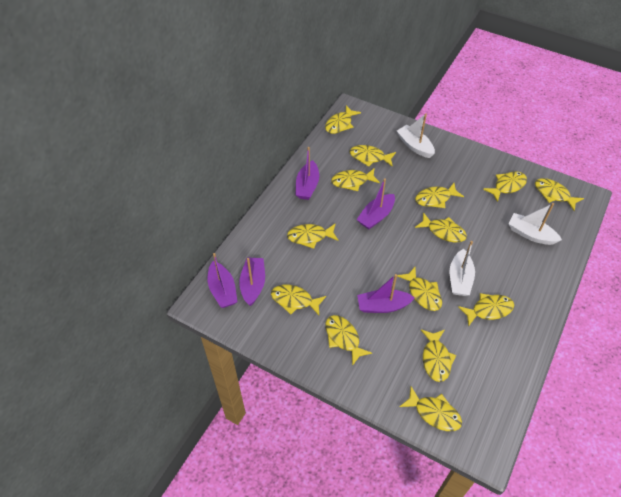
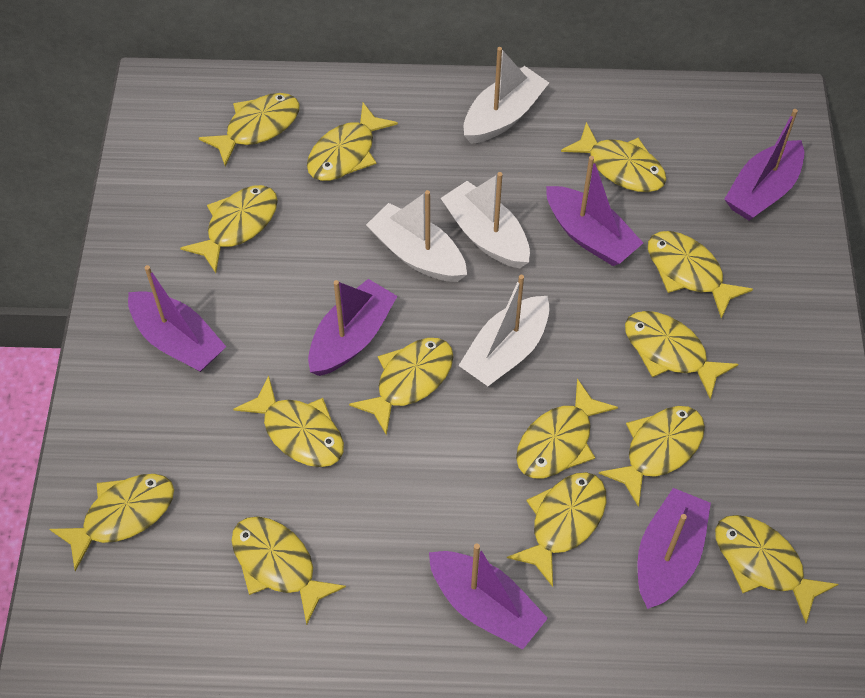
purple boat: [208,253,238,308] [239,257,265,306] [295,147,319,200] [356,178,395,230] [357,274,415,313] = 5 -> [128,265,226,372] [308,279,397,376] [429,543,548,649] [546,156,643,266] [637,488,711,609] [724,109,804,221] = 6
white boat: [397,113,435,158] [450,241,475,296] [508,203,562,245] = 3 -> [366,190,467,282] [441,172,530,268] [458,275,550,386] [464,47,549,144] = 4

